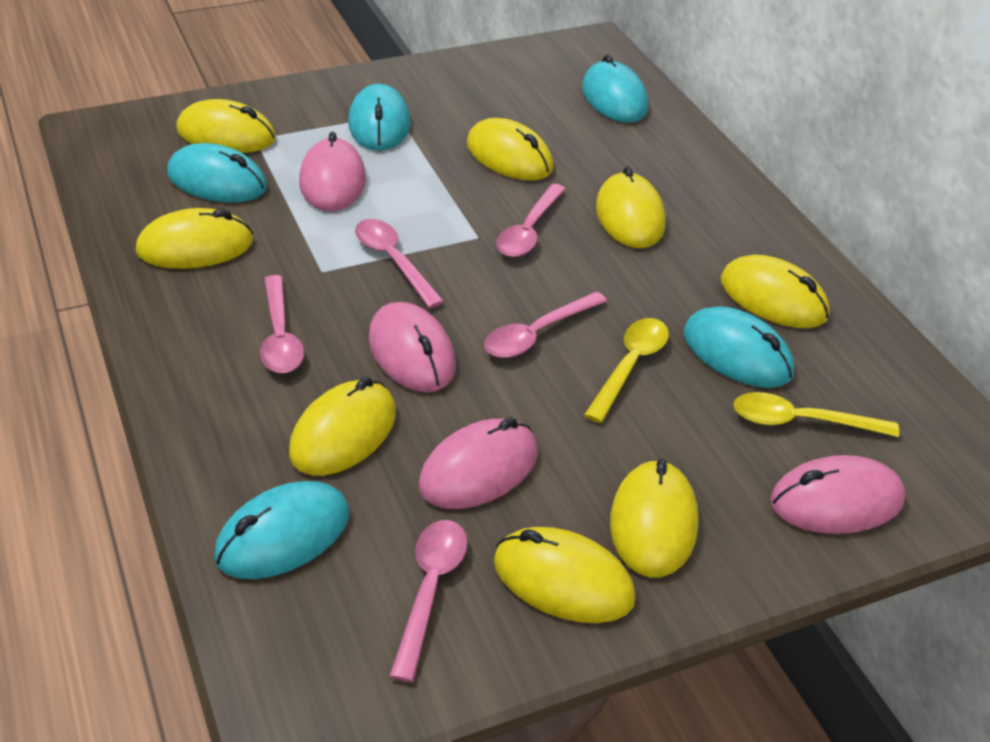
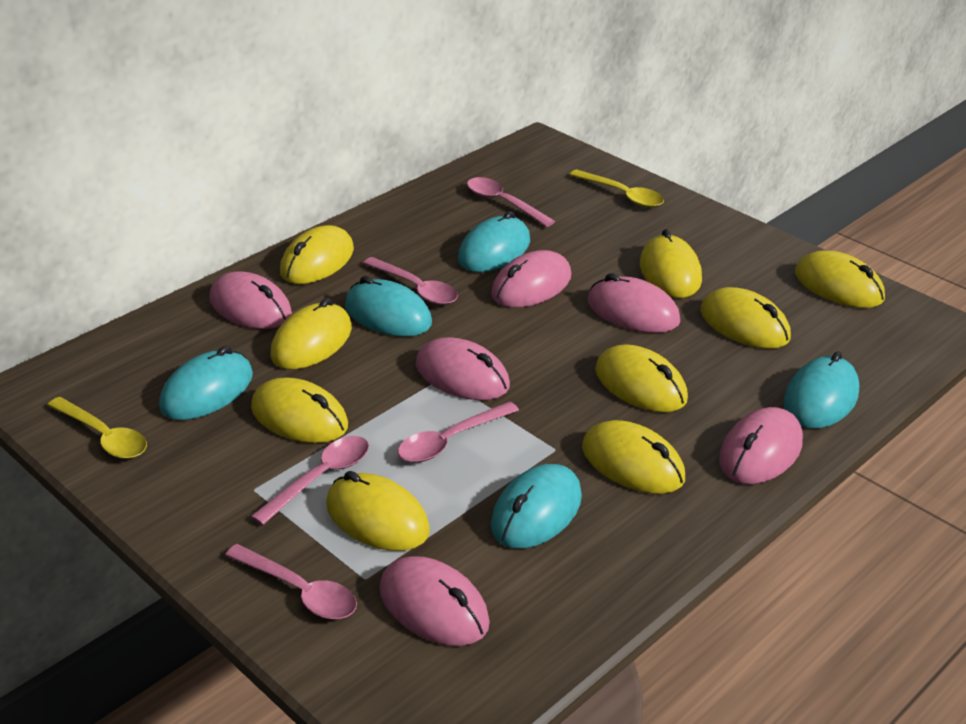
pink mouse: [299,132,366,211] [369,302,456,392] [418,417,538,509] [770,455,905,534] = 4 -> [210,271,292,329] [380,556,490,646] [416,337,510,400] [491,250,571,308] [588,273,680,333] [719,407,803,484] = 6
yellow mouse: [136,208,253,269] [176,99,276,153] [289,377,396,476] [467,118,554,181] [494,527,636,623] [596,166,665,248] [610,459,699,577] [721,255,830,328] = 8 -> [251,377,348,443] [270,298,352,369] [280,225,354,284] [326,471,430,551] [582,420,685,494] [595,344,688,412] [640,229,702,298] [700,287,791,349] [795,251,885,308] = 9

